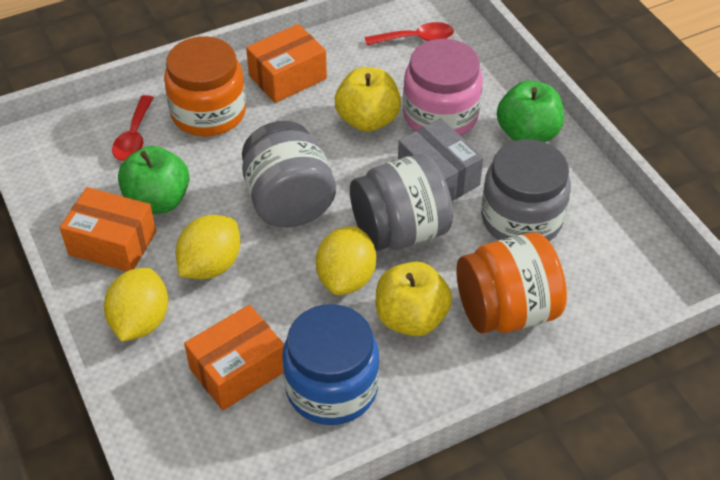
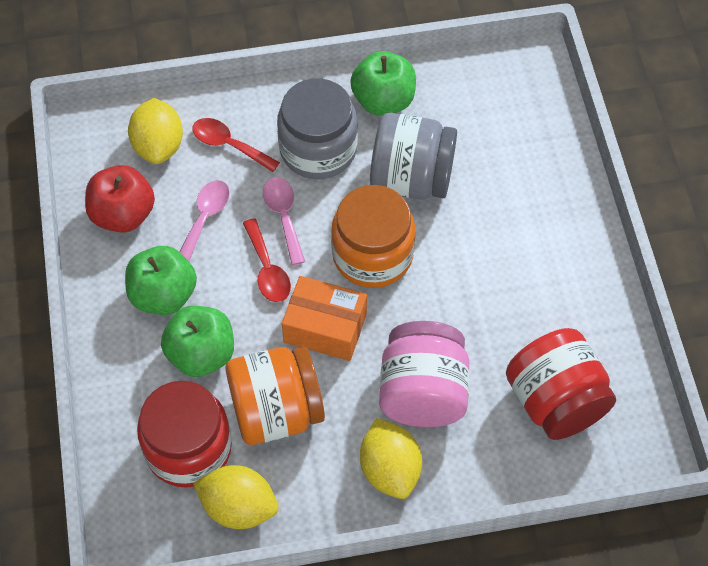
blue jar: [282,304,379,425] = 1 -> none = 0
green apple: [118,146,190,214] [497,80,564,142] = 2 -> [125,246,197,315] [161,306,234,377] [350,51,416,116] = 3
grey box: [398,118,483,201] = 1 -> none = 0
grey jar: [242,121,336,227] [350,154,453,251] [481,139,571,241] = 3 -> [277,78,358,179] [370,113,457,200] = 2
orange box: [60,187,156,271] [184,305,284,410] [246,24,327,103] = 3 -> [282,276,367,361] = 1
pink spoon: none = 0 -> [180,180,230,261] [263,177,305,265] = 2
red apple: none = 0 -> [85,165,155,233] = 1
red jar: none = 0 -> [137,381,232,488] [506,328,616,440] = 2
yellow apple: [335,67,401,132] [376,262,452,336] = 2 -> none = 0

